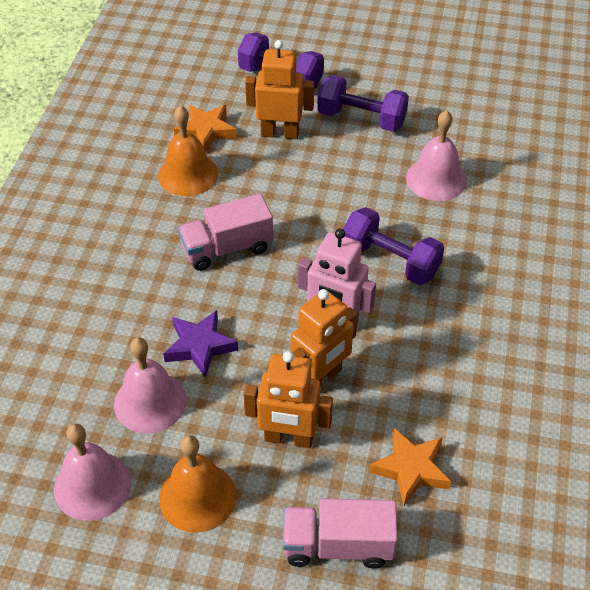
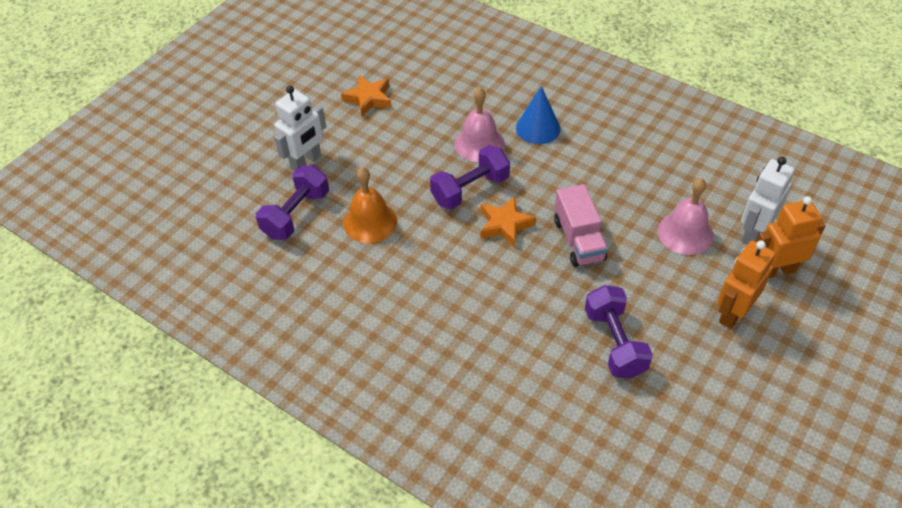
blue cone: none = 0 -> [516,86,561,144] = 1
orange bell: [158,106,218,196] [159,435,236,533] = 2 -> [344,167,397,243] = 1
orange robot: [243,351,333,448] [245,40,314,139] [291,289,358,388] = 3 -> [717,240,776,329] [756,196,825,278] = 2
pink bell: [54,424,131,521] [114,338,186,433] [406,110,467,201] = 3 -> [455,87,505,162] [658,178,714,255] = 2
pink robot: [298,228,376,323] = 1 -> none = 0
pink truck: [178,194,273,271] [283,498,398,569] = 2 -> [554,184,608,267] = 1
purple star: [163,310,238,378] = 1 -> none = 0
white robot: none = 0 -> [274,86,326,171] [741,157,795,244] = 2

